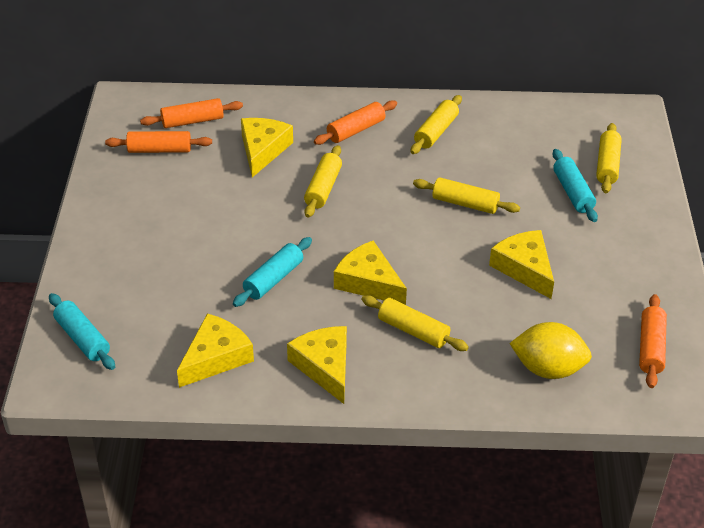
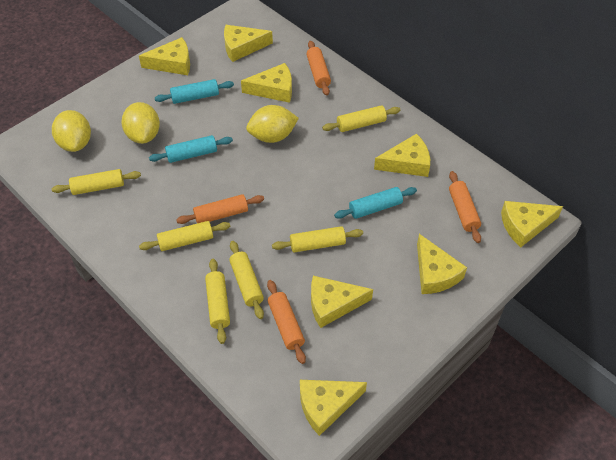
yellow cheese: [177,313,254,388] [241,118,293,177] [287,326,347,404] [334,241,407,305] [489,230,554,299] = 5 -> [139,37,190,75] [224,25,273,62] [241,63,292,103] [300,380,367,436] [311,276,373,328] [374,134,430,177] [417,234,467,294] [501,201,563,247] = 8
yellow lemon: [509,322,592,379] = 1 -> [52,110,91,152] [121,102,160,144] [246,105,299,143] = 3
yellow rolling pin: [304,145,342,218] [361,295,469,351] [411,95,462,154] [413,177,520,214] [596,123,622,193] = 5 -> [52,169,141,195] [139,221,230,251] [205,259,230,344] [229,241,264,319] [272,226,363,252] [322,105,400,132] = 6

